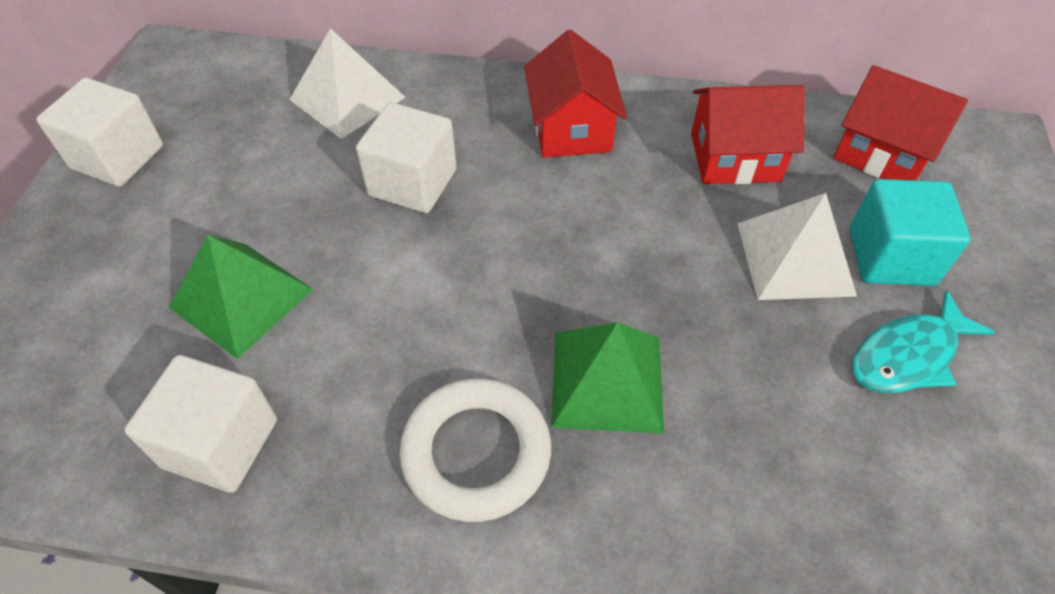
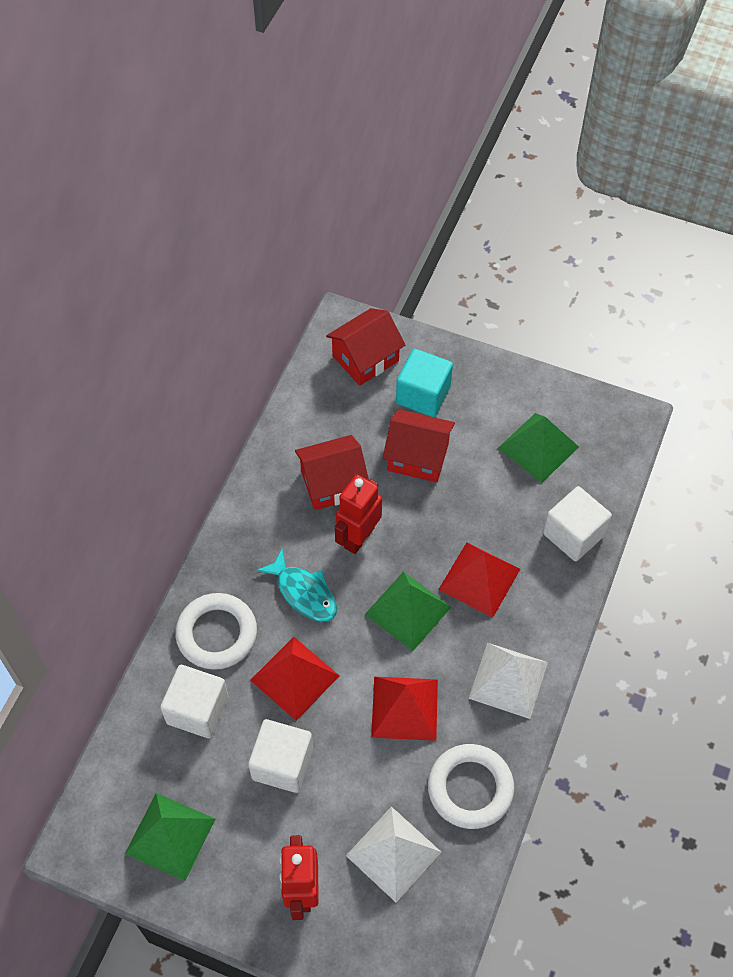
green pyramid: [169,235,314,359] [551,322,664,434] = 2 -> [125,793,215,881] [365,571,451,651] [498,413,579,483] = 3
red pyramid: none = 0 -> [250,637,339,721] [371,677,438,741] [438,542,520,617] = 3
red robot: none = 0 -> [280,835,319,920] [335,475,382,554] = 2
white ring: [400,378,551,522] = 1 -> [175,593,257,670] [428,744,514,829] = 2

